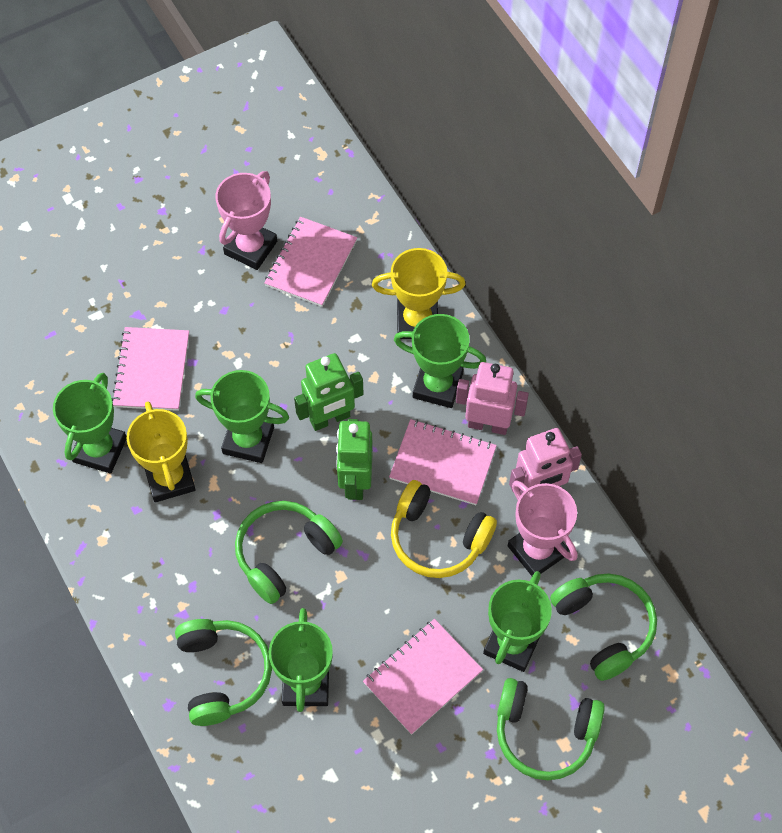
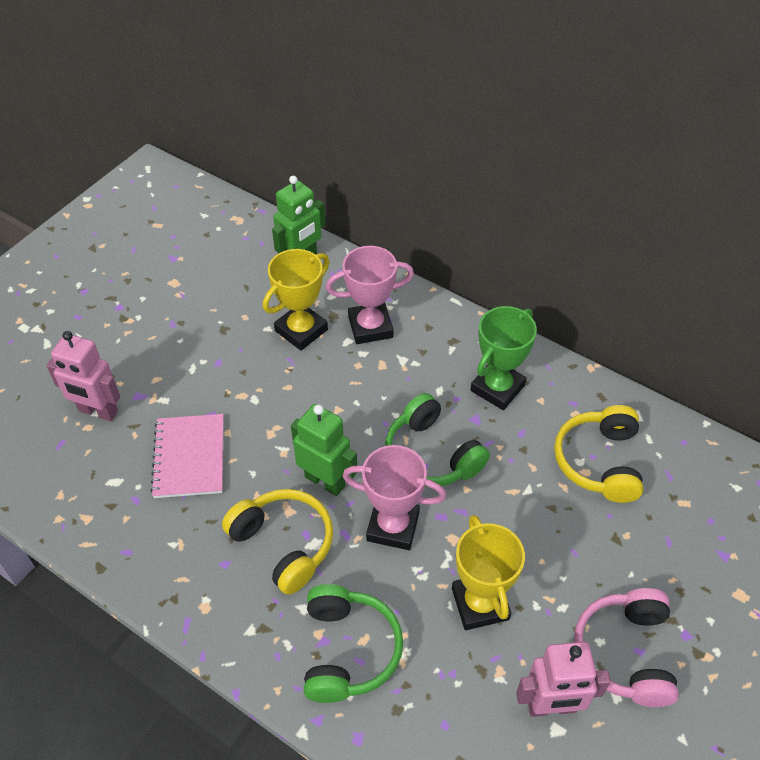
green headphones: [175,619,272,726] [235,501,343,604] [497,678,605,780] [550,573,657,681] = 4 -> [304,584,403,703] [385,393,490,487] = 2
green trophy: [53,373,127,474] [195,370,289,463] [269,608,333,712] [394,314,486,408] [483,571,552,672] = 5 -> [471,306,537,410] = 1
pink headphones: none = 0 -> [574,588,679,707] = 1
pink notebook: [112,327,189,411] [264,217,357,307] [363,619,483,735] [389,419,497,505] = 4 -> [150,414,224,498] = 1
yellow headphones: [391,480,497,578] = 1 -> [222,489,333,595] [554,405,643,503] = 2

